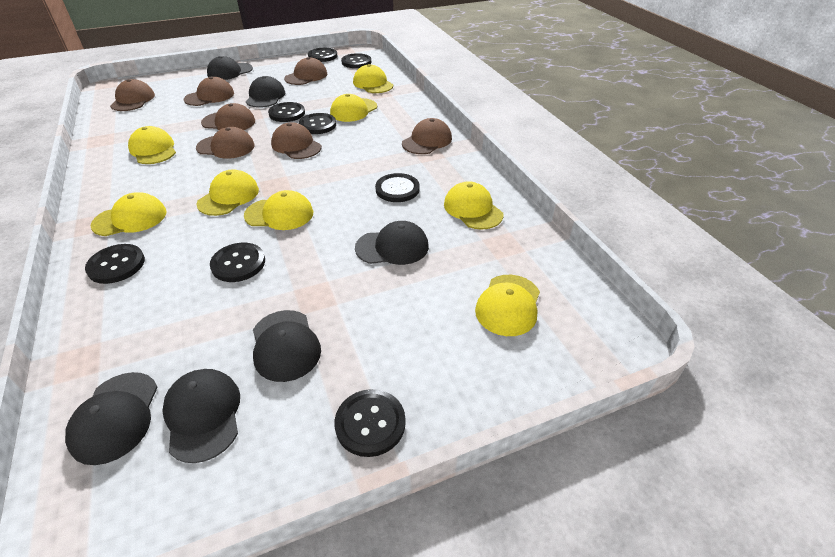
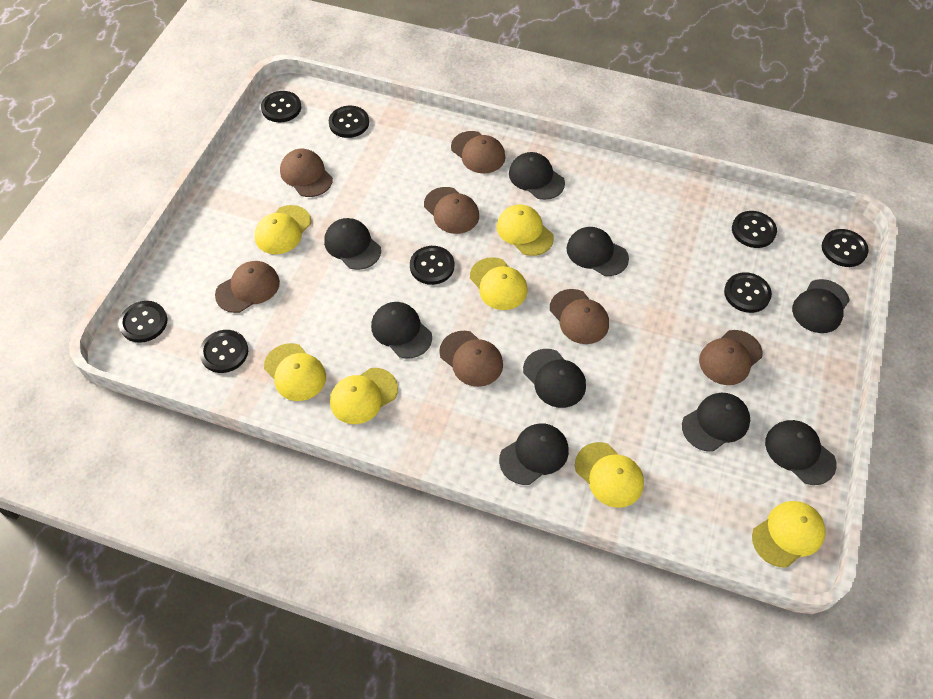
black cap: [65,372,158,465] [162,369,240,463] [207,56,253,80] [246,76,285,108] [253,310,321,382] [355,221,429,265] = 6 -> [324,218,381,270] [371,302,432,359] [499,423,569,485] [509,152,565,200] [523,349,586,408] [567,227,629,276] [682,393,750,452] [765,420,837,485] [792,279,850,333] = 9
yellow cap: [91,192,166,236] [128,126,176,164] [196,169,259,216] [244,190,313,230] [330,94,377,122] [353,64,393,93] [444,181,503,230] [475,275,540,336] = 8 -> [255,205,311,254] [264,343,326,401] [330,368,398,424] [470,257,528,310] [497,205,554,256] [575,442,644,508] [752,501,826,567] = 7

